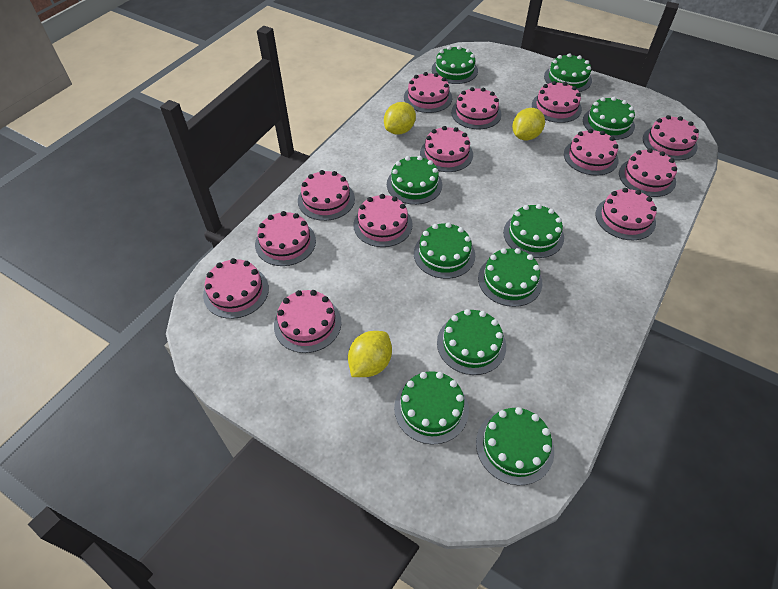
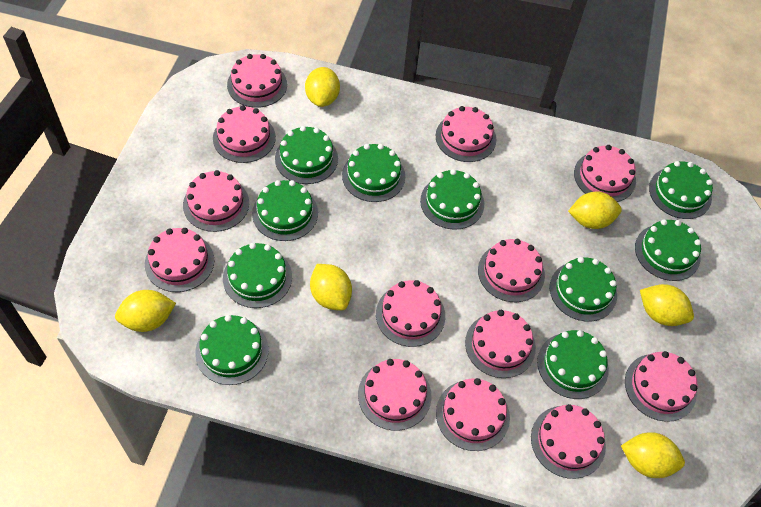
yellow lemon: [348,331,392,377] [384,102,416,135] [512,108,545,140] = 3 -> [115,290,176,332] [305,67,340,107] [310,264,352,311] [568,191,622,229] [621,432,685,478] [640,284,694,326] = 6

